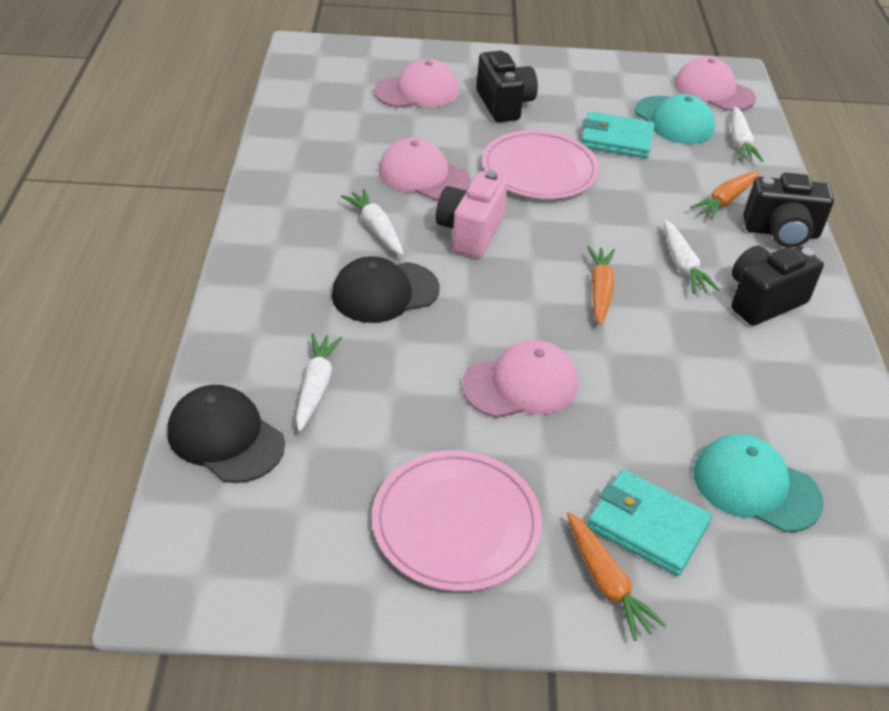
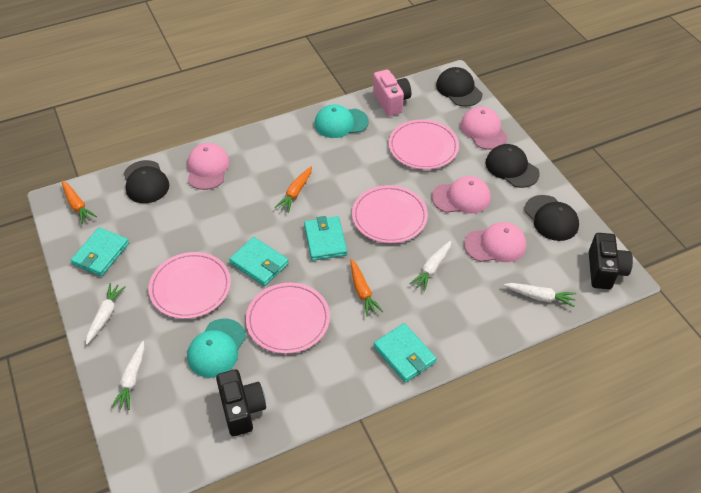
black camera: [477,51,538,122] [731,246,824,326] [744,173,834,248] = 3 -> [216,369,266,436] [589,233,633,289] = 2
black cap: [168,385,285,483] [332,256,440,323] = 2 -> [123,160,169,203] [436,67,482,107] [486,144,540,188] [524,195,579,241] = 4
pink plate: [372,450,542,591] [482,130,599,199] = 2 -> [149,252,231,319] [246,283,330,354] [352,185,428,243] [389,119,459,170] = 4
turquoise wallet: [581,112,655,158] [587,470,712,576] = 2 -> [71,227,129,276] [229,237,289,286] [304,216,347,261] [374,323,437,383] = 4

